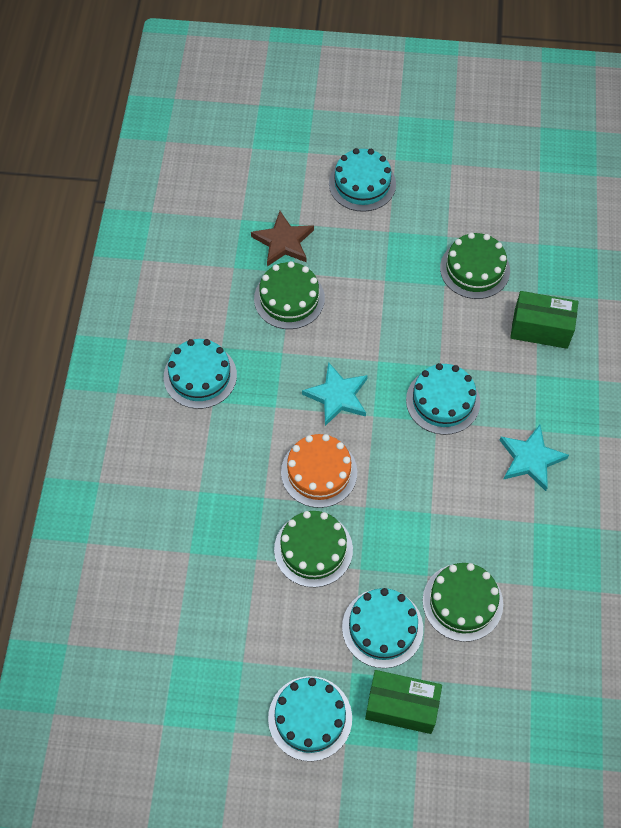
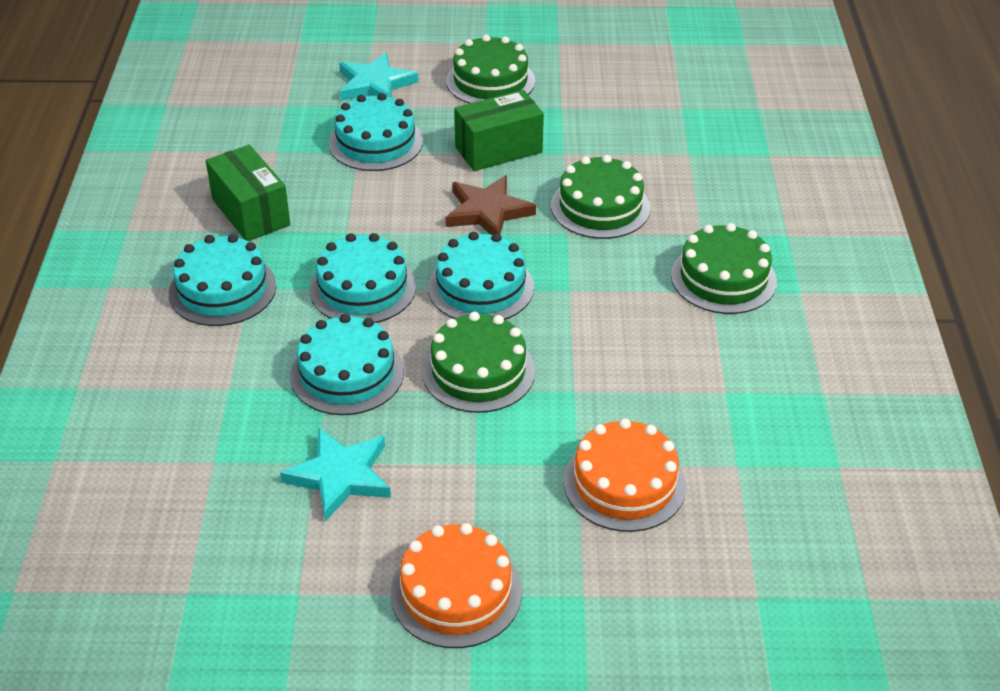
orange cake: [281,434,357,508] = 1 -> [390,523,522,648] [564,418,686,532] = 2

